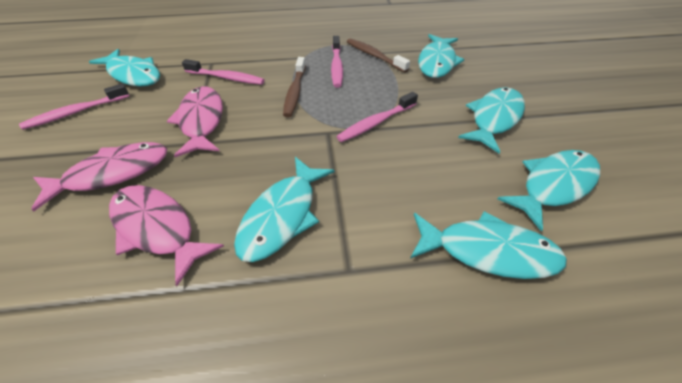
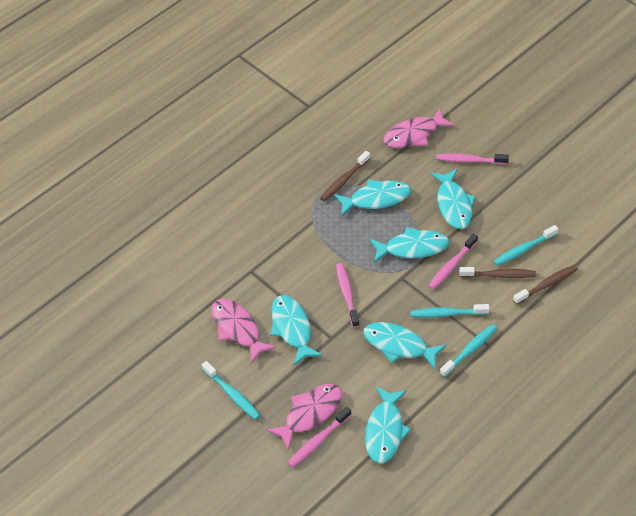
brown toothbrush: [283,57,306,117] [347,39,410,73] = 2 -> [320,151,370,202] [459,267,536,278] [513,265,578,304] = 3
turquoise toothbrush: none = 0 -> [202,361,260,420] [411,304,490,318] [440,324,497,377] [493,225,558,266] = 4

